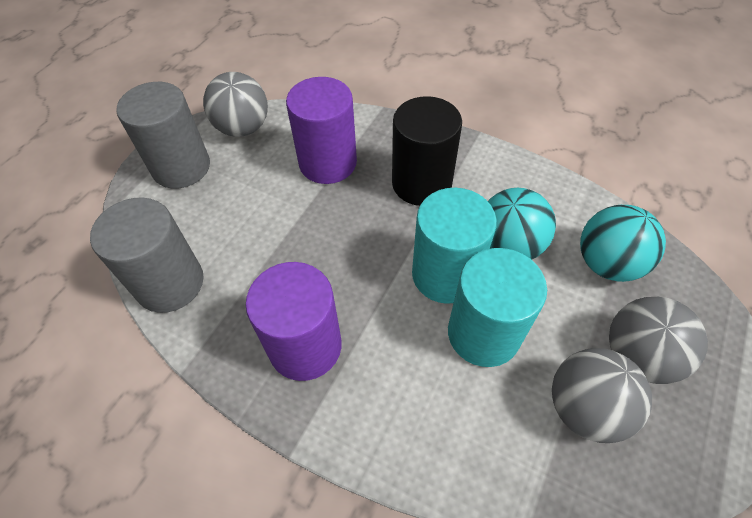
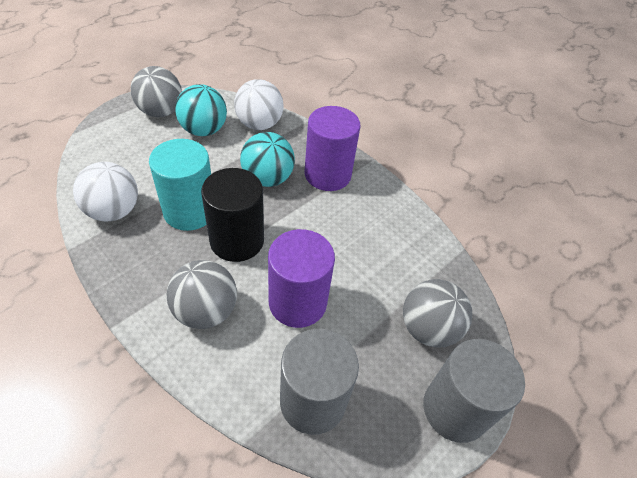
turquoise cylinder: [412,188,497,304] [448,248,547,367] = 2 -> [149,139,211,231] = 1
white ball: none = 0 -> [73,162,138,221] [234,79,284,130] = 2

